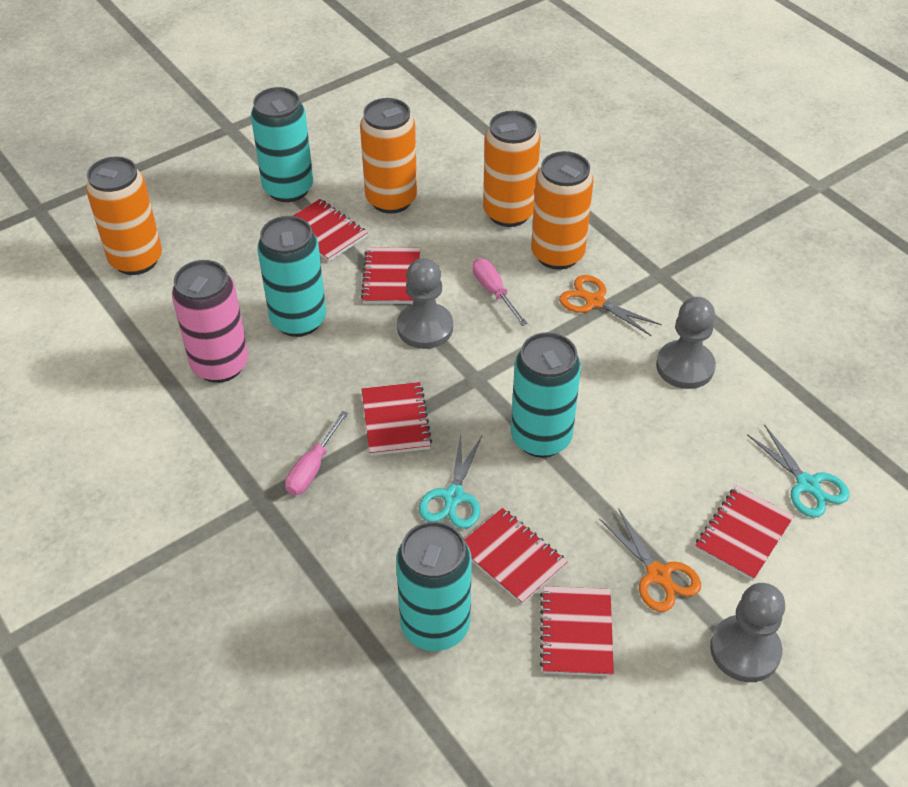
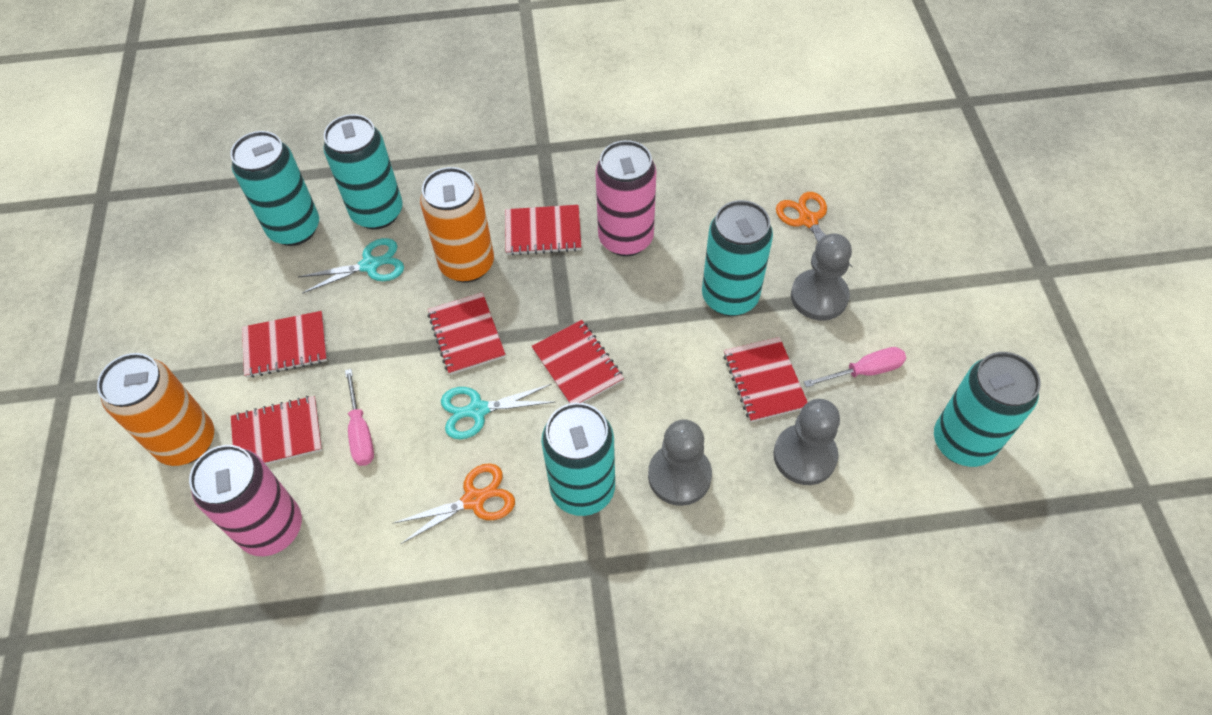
orange can: [86,157,162,275] [360,98,417,214] [483,111,540,227] [531,151,594,270] = 4 -> [97,353,214,466] [420,167,494,283] = 2
pink can: [172,260,248,383] = 1 -> [189,445,302,556] [595,140,656,256] = 2
turquoise can: [251,87,313,202] [257,216,326,337] [396,521,472,651] [511,332,581,458] = 4 -> [230,131,319,246] [323,114,403,229] [541,403,615,516] [702,200,773,316] [934,352,1041,467] = 5

